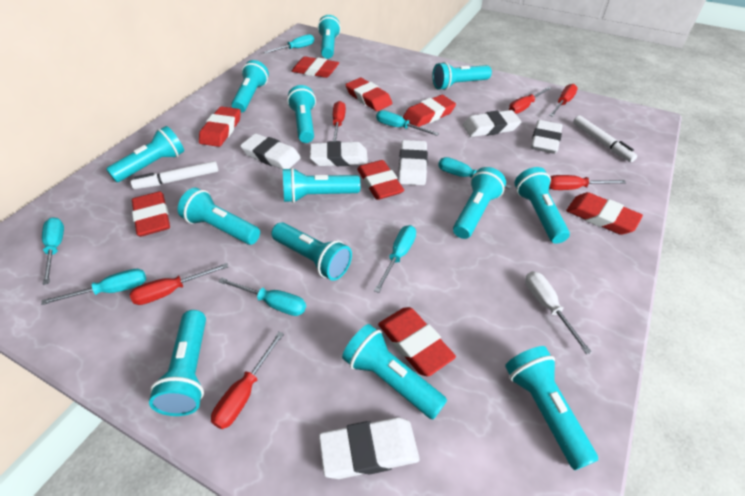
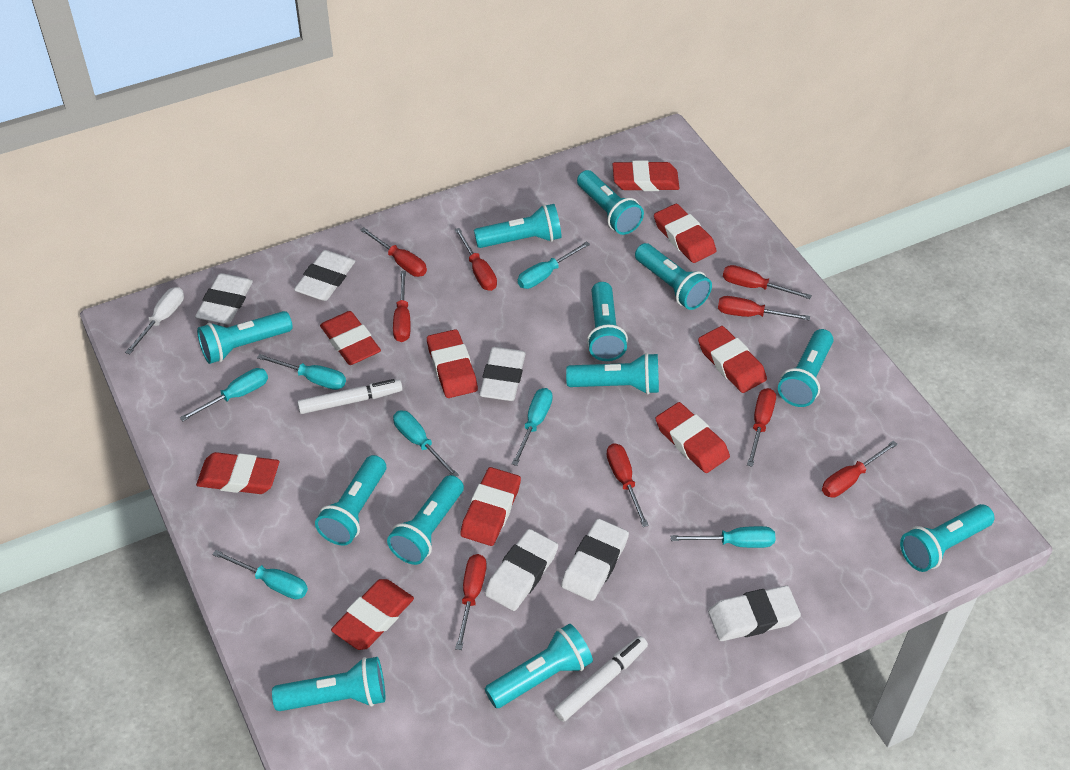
red eraser: [132,191,170,237] [199,106,241,147] [292,57,339,78] [346,78,392,111] [357,160,404,200] [378,307,456,377] [403,95,456,127] [566,192,643,235] = 8 -> [196,452,279,494] [320,311,381,365] [331,579,414,650] [427,329,478,398] [460,467,521,546] [613,160,679,191] [654,204,716,263] [655,402,730,473] [698,326,767,393] = 9
red screwdriver: [130,263,228,305] [211,331,284,429] [333,101,346,141] [509,87,551,114] [549,84,578,117] [549,175,626,190] = 6 -> [360,227,427,277] [393,271,411,342] [455,228,497,291] [455,554,486,650] [607,443,649,527] [718,296,810,320] [723,265,812,299] [747,388,776,467] [822,440,898,498] = 9
turquoise flashlight: [106,126,184,182] [149,310,206,416] [178,188,260,245] [231,60,269,113] [271,222,352,281] [283,168,360,203] [287,85,316,143] [318,15,341,59] [342,324,447,420] [432,62,492,90] [453,167,506,239] [505,346,598,470] [515,167,570,244] = 13 -> [197,311,293,364] [272,657,385,711] [315,455,386,546] [387,475,464,565] [474,204,562,248] [485,624,593,708] [566,353,659,395] [577,170,644,235] [587,282,628,361] [635,243,712,310] [778,329,833,407] [900,504,995,572] = 12

